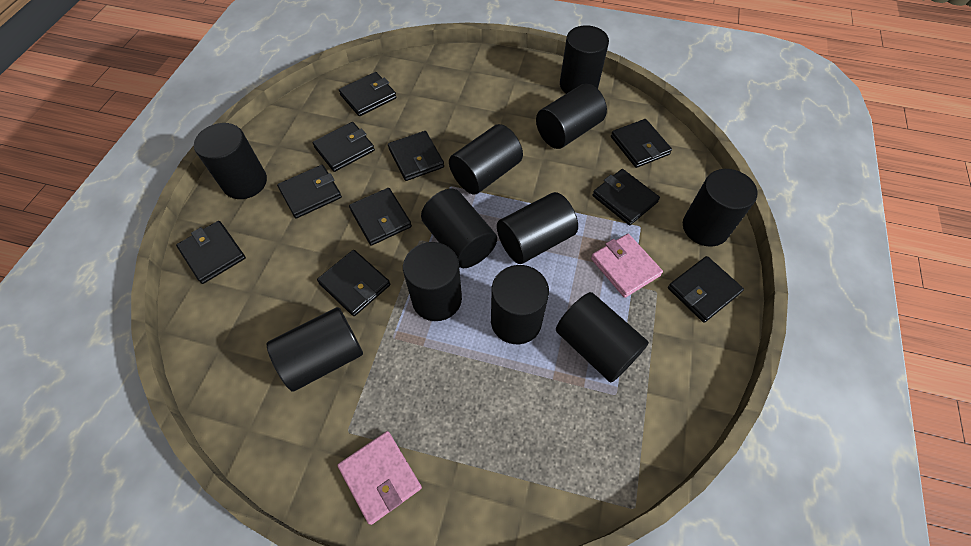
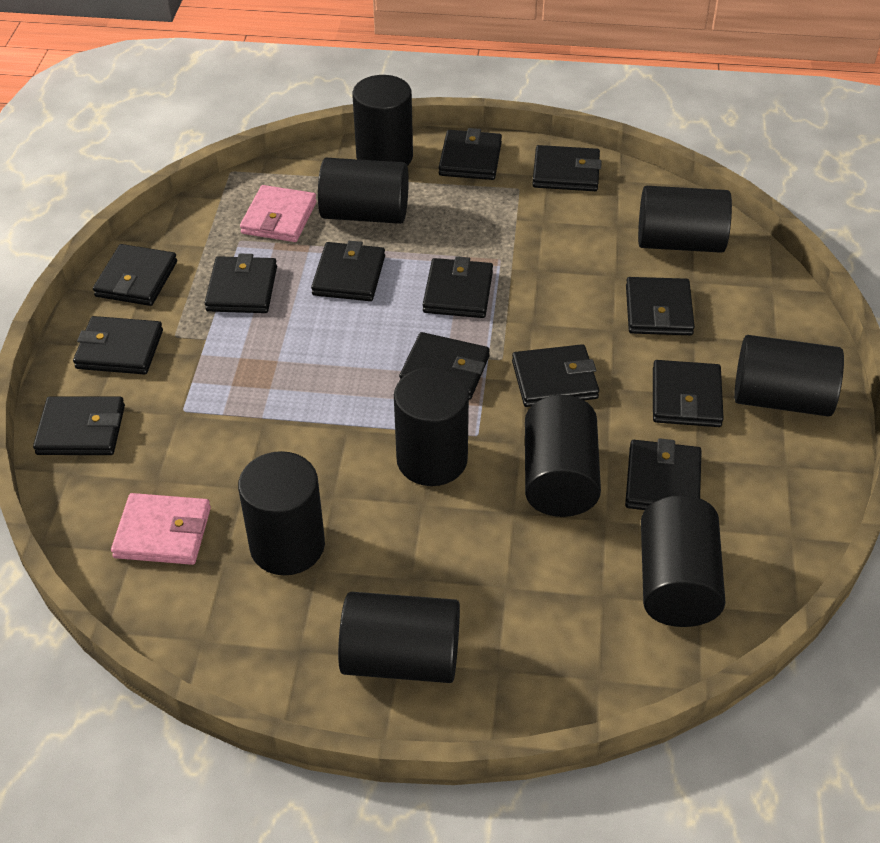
black cylinder: [194,123,267,199] [267,307,363,392] [403,242,462,321] [421,189,497,268] [449,124,523,195] [491,265,549,344] [497,192,578,264] [536,83,607,149] [556,292,649,382] [560,25,609,94] [683,169,758,247] = 11 -> [238,451,325,575] [318,158,409,224] [338,592,460,683] [352,75,413,166] [394,367,469,486] [525,395,601,517] [638,186,732,253] [641,495,726,627] [734,335,844,417] = 9
black wallet: [176,221,246,284] [277,165,342,219] [312,122,375,172] [317,250,390,316] [339,72,397,116] [349,188,412,246] [388,131,444,181] [593,169,660,225] [611,119,672,168] [668,256,744,323] = 10 -> [33,396,125,455] [73,316,163,375] [93,244,177,306] [205,254,277,313] [311,241,385,301] [399,332,490,400] [423,256,493,318] [439,128,502,180] [512,344,599,407] [532,145,602,191] [625,438,702,510] [626,277,695,335] [653,360,724,427] = 13

